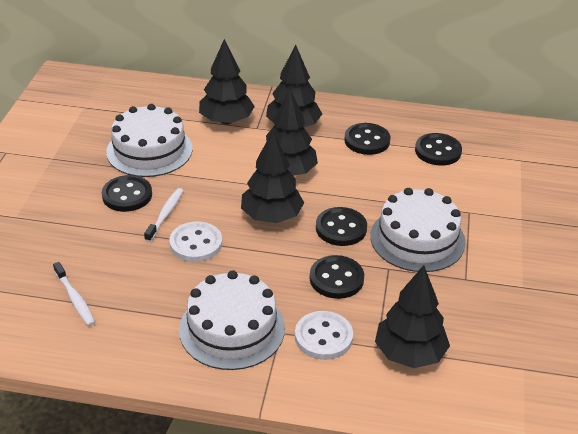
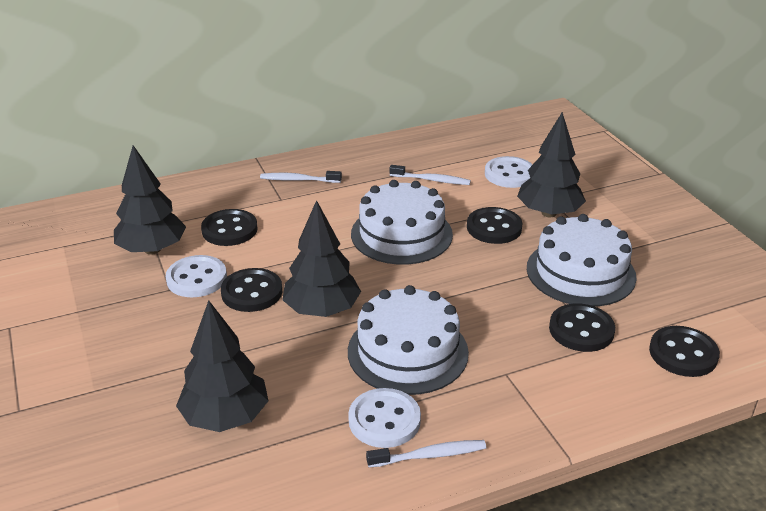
black tree: [199,39,255,125] [241,131,304,223] [266,45,322,127] [266,88,318,176] [375,265,450,368] = 5 -> [114,145,186,255] [176,300,268,432] [282,200,361,317] [517,112,586,217] = 4
white button: [169,221,222,262] [295,311,353,360] = 2 -> [166,255,227,297] [348,388,421,448] [485,156,533,188] = 3
white toothbrush: [53,262,96,326] [144,188,183,242] = 2 -> [260,171,342,183] [366,440,486,467] [390,165,471,185] = 3

